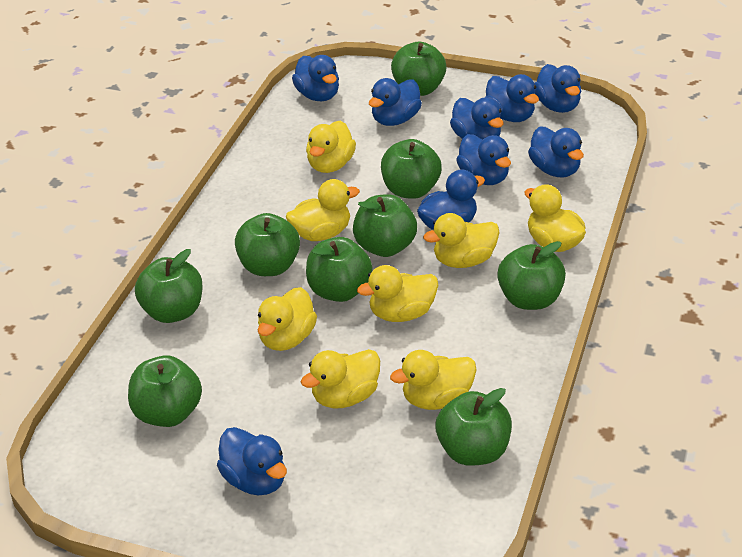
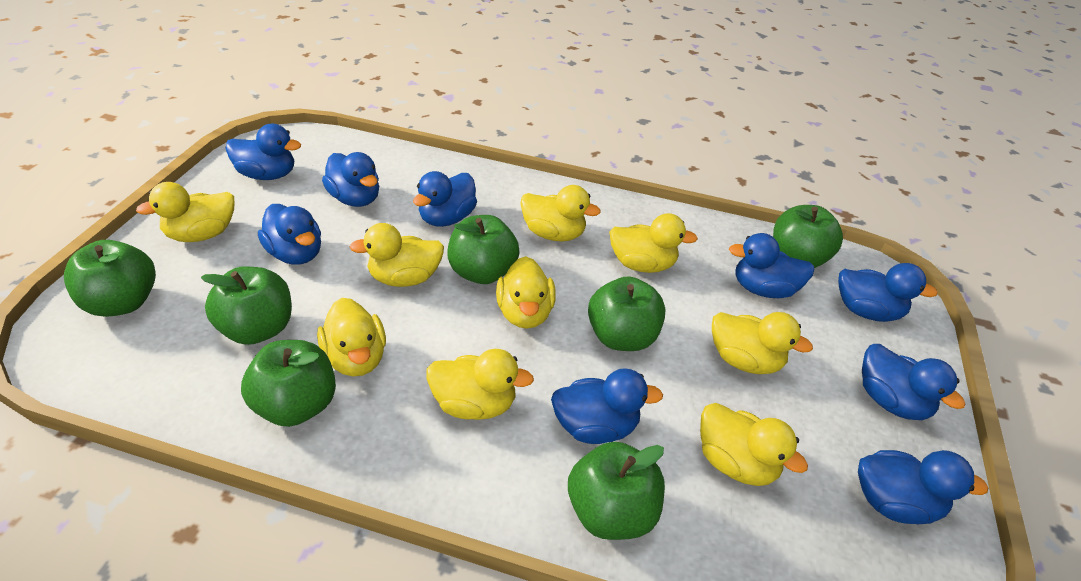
green apple: [128,355,202,427] [135,249,203,323] [235,213,300,276] [306,237,372,302] [353,194,417,257] [381,139,442,199] [391,42,447,96] [436,388,512,466] [497,241,566,310] = 9 -> [64,240,156,317] [201,266,292,345] [241,340,336,427] [447,215,520,284] [568,442,665,540] [588,276,666,351] [773,205,843,268] = 7
yellow duck: [257,287,317,351] [286,179,360,241] [301,349,380,408] [306,121,356,173] [357,265,438,322] [390,350,477,410] [423,213,500,268] [525,184,586,252] = 8 -> [136,182,234,242] [317,298,386,376] [350,223,444,287] [426,349,534,420] [496,256,556,329] [520,185,601,241] [609,213,698,273] [700,403,808,486] [712,312,813,374] = 9

